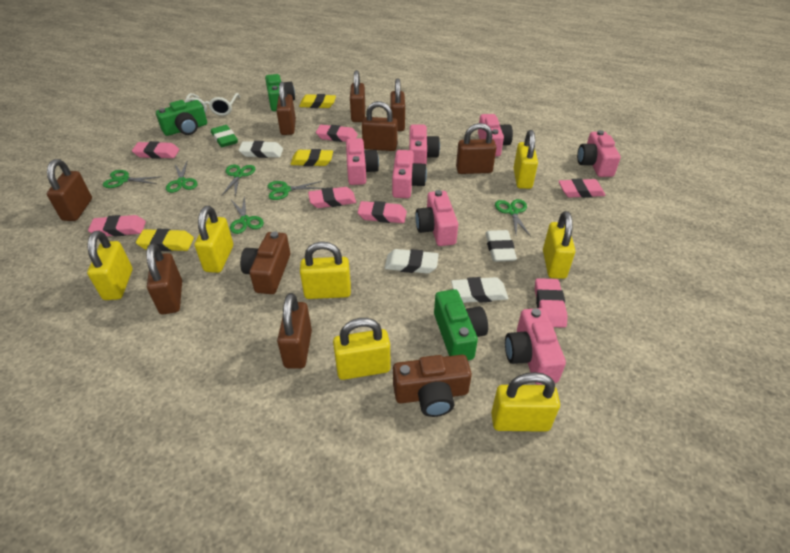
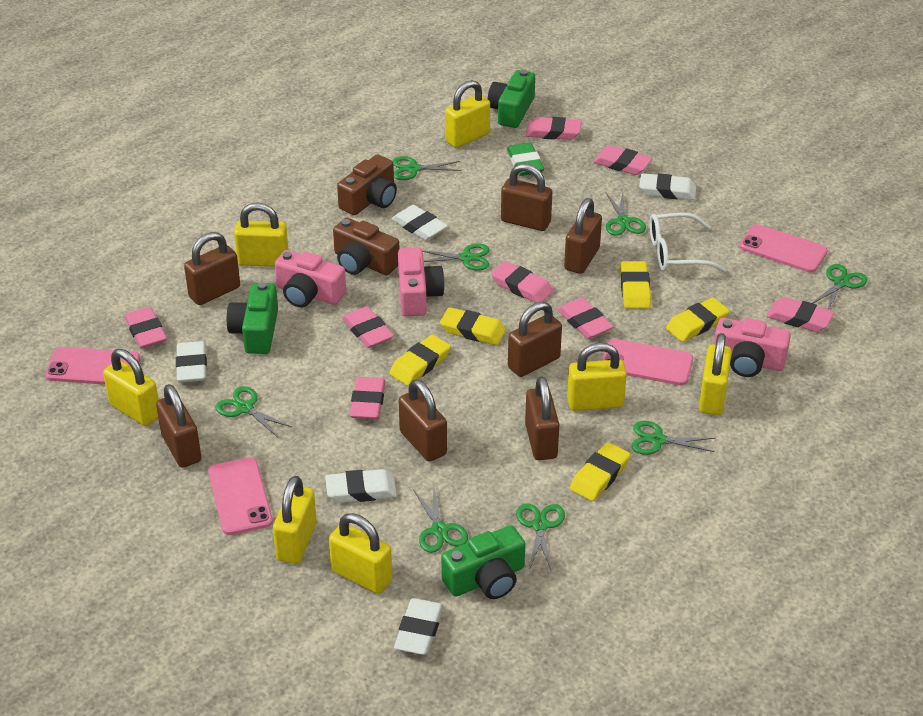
brown padlock: [47,159,92,221] [146,243,182,314] [276,82,296,135] [277,293,312,369] [350,70,365,122] [362,101,398,151] [390,78,405,131] [456,123,497,174] = 8 -> [156,384,202,468] [184,232,240,305] [399,379,447,462] [501,164,552,231] [508,302,562,377] [525,376,559,460] [564,198,602,274] = 7
green scissors: [103,170,162,188] [166,160,198,193] [221,165,255,197] [230,195,264,234] [268,181,322,200] [495,199,531,237] = 6 -> [215,386,292,437] [392,156,461,180] [413,485,468,553] [422,243,489,270] [516,503,565,570] [606,192,646,235] [631,421,715,455] [812,264,868,310] = 8
pink camera: [346,138,379,185] [392,150,427,198] [409,124,440,165] [415,190,458,246] [478,114,513,156] [505,308,566,385] [577,130,621,177] = 7 -> [275,250,346,308] [398,247,445,316] [714,318,791,377] = 3
pink eraser: [88,215,146,237] [132,141,179,159] [308,187,356,208] [316,125,358,142] [358,201,407,223] [535,278,568,328] [559,178,606,198] = 7 -> [124,307,167,349] [342,306,394,348] [350,377,385,419] [491,261,553,303] [526,117,582,140] [557,298,614,339] [593,145,653,175] [766,297,834,332] = 8
pink phone: none = 0 -> [45,347,140,385] [208,457,273,535] [602,339,693,385] [739,224,828,273] = 4
white eraser: [239,141,283,158] [385,249,439,274] [451,277,508,303] [485,230,517,262] = 4 -> [176,341,207,383] [325,469,397,503] [392,205,448,240] [394,598,444,655] [639,173,696,200] = 5
yellow eraser: [136,229,194,251] [291,149,333,166] [299,94,336,108] = 3 -> [389,335,451,386] [440,307,506,345] [570,442,631,501] [620,261,651,309] [666,297,730,342] = 5

